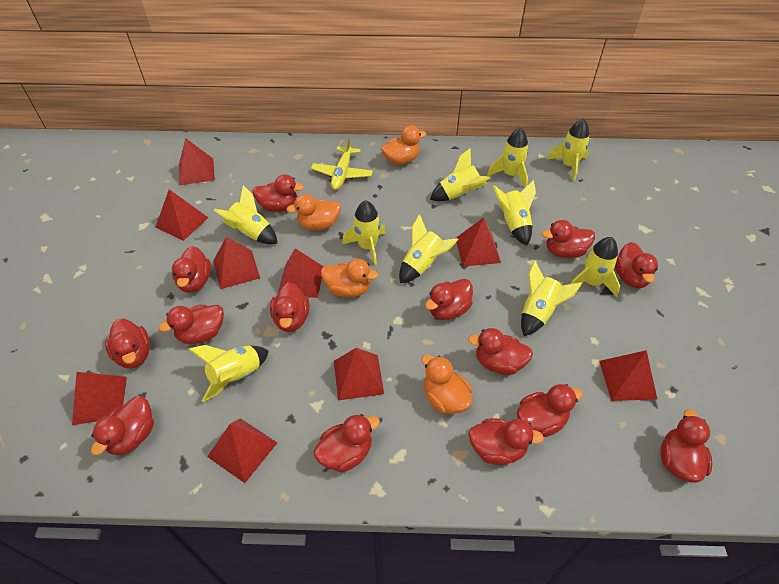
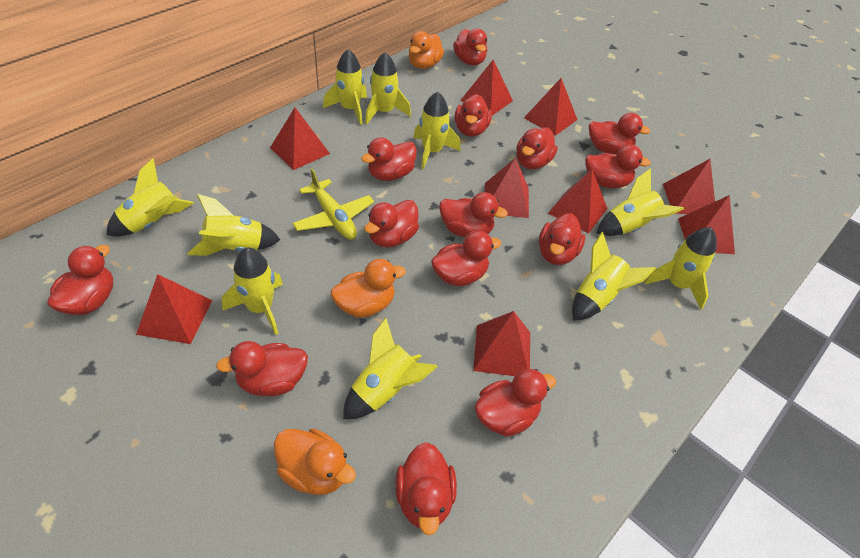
orange duck: [286,194,341,231] [321,259,378,297] [381,125,426,165] [422,355,472,414] = 4 -> [274,428,356,495] [331,259,406,318] [409,31,444,69] = 3

